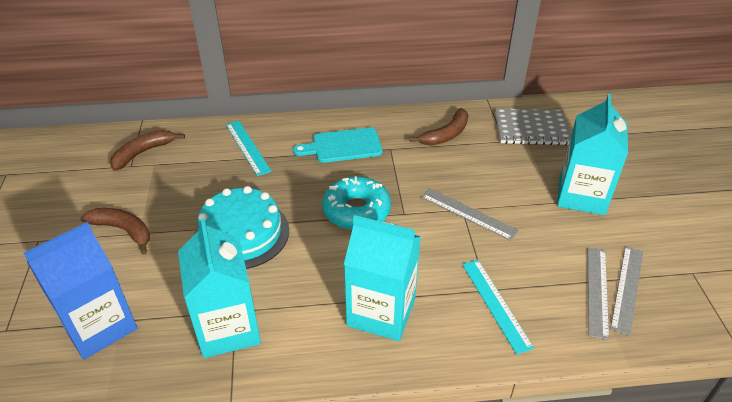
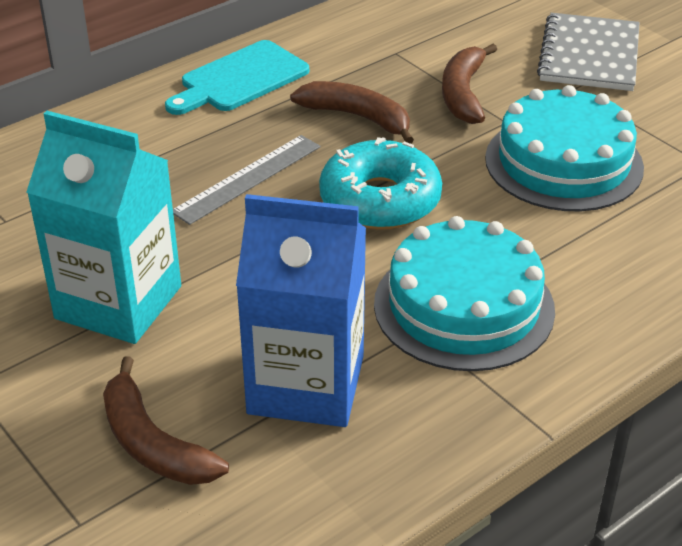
grey ruler: [421,188,519,241] [587,248,609,340] [610,246,643,336] = 3 -> [173,135,320,225] = 1
turquoise cake: [194,186,289,269] = 1 -> [374,216,555,371] [485,85,644,211] = 2
turquoise carton: [178,218,261,358] [344,215,421,341] [557,94,628,215] = 3 -> [26,111,181,344] = 1
turquoise ruler: [226,121,271,176] [462,260,534,354] = 2 -> none = 0

